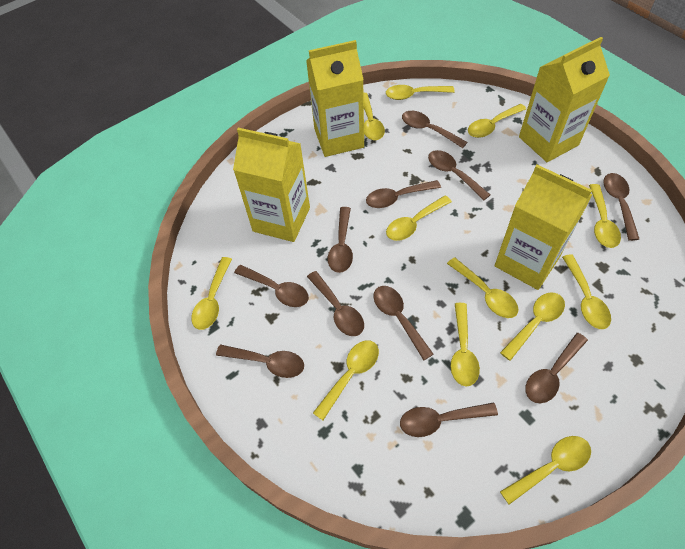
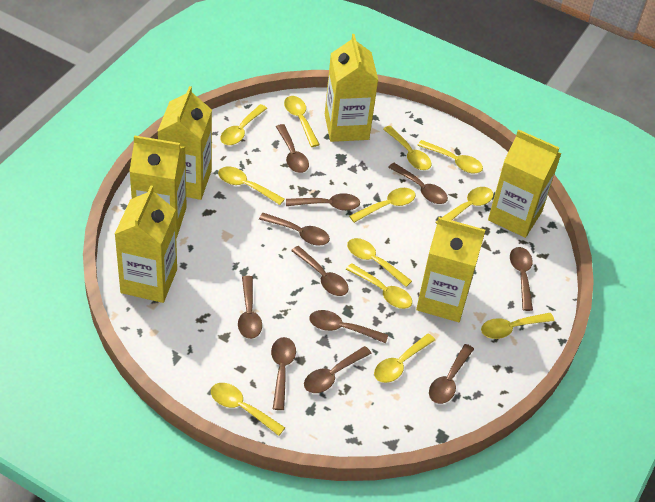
yellow carton: [233,128,310,242] [306,40,364,157] [495,165,592,290] [519,37,610,162] = 4 -> [115,186,177,303] [129,135,187,239] [157,86,212,200] [325,34,378,142] [416,217,485,322] [488,129,561,238] = 6

